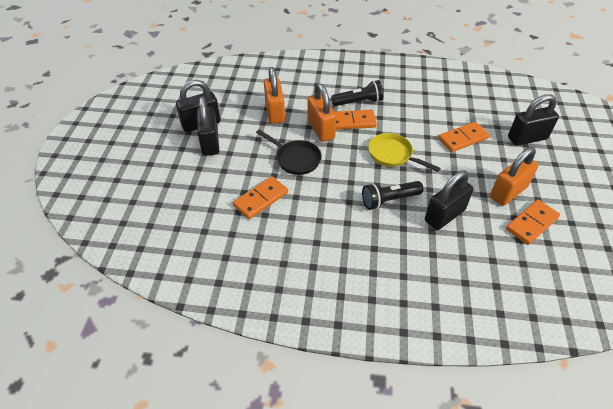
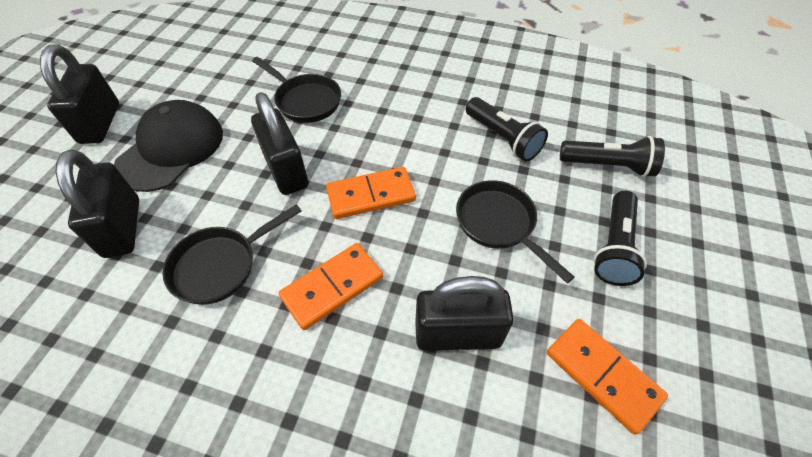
black cap: none = 0 -> [114,100,223,192] = 1
black flashlight: [331,80,383,106] [362,181,423,210] = 2 -> [466,97,548,162] [560,136,665,177] [594,191,647,286] = 3
black pan: [256,129,322,175] = 1 -> [163,204,302,305] [252,57,341,123] [456,180,575,283] = 3
orange domino: [233,176,288,219] [335,110,377,130] [438,122,490,152] [506,200,560,245] = 4 -> [278,243,383,330] [326,167,416,219] [547,319,668,435] = 3
orange padlock: [264,67,285,124] [307,84,336,142] [490,147,539,206] = 3 -> none = 0
yellow pan: [368,133,441,172] = 1 -> none = 0

